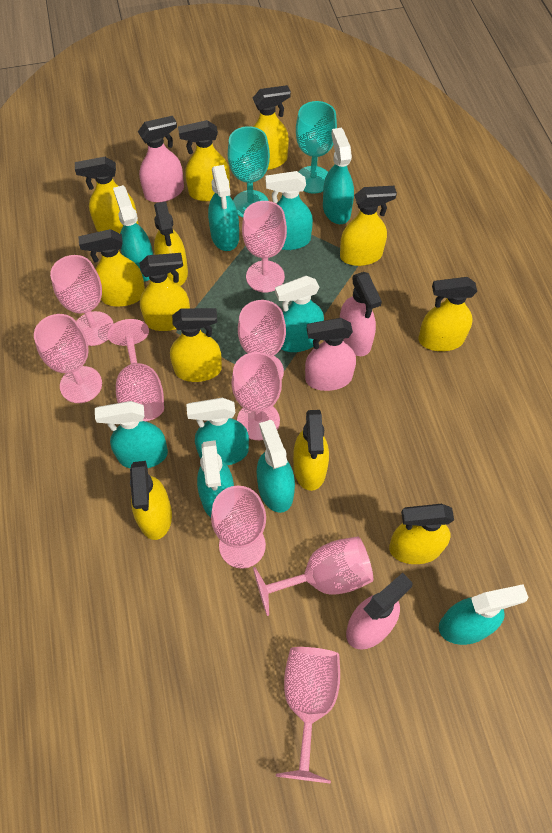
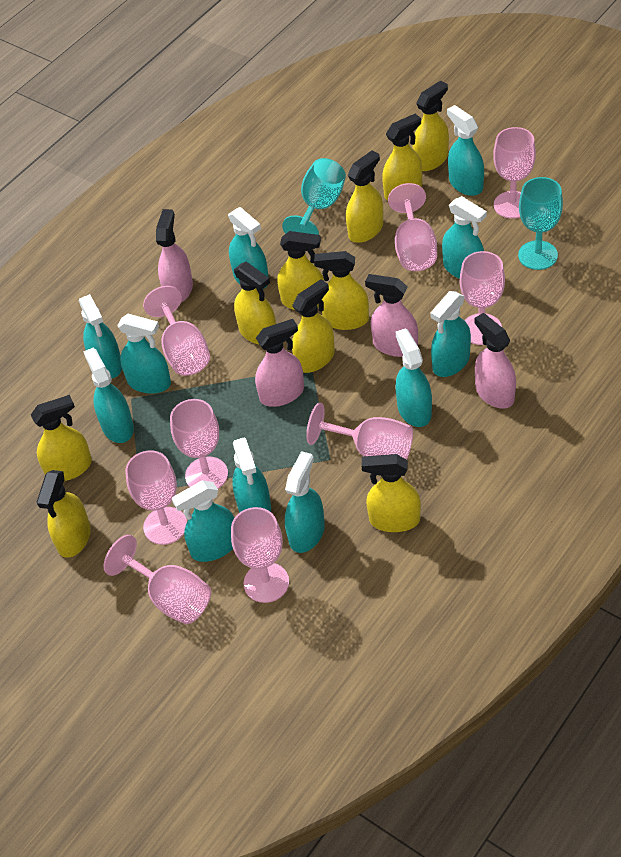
turquoise spray bottle: [95,401,168,468] [113,185,153,282] [186,398,249,465] [197,440,234,517] [208,165,239,251] [257,420,295,513] [265,171,313,250] [275,276,324,352] [323,128,354,224] [439,584,529,645] = 10 -> [79,294,122,378] [83,348,134,443] [117,314,171,394] [172,481,234,562] [228,207,268,288] [232,437,271,513] [285,451,325,553] [396,328,432,427] [431,291,471,377] [442,196,487,279] [447,105,484,196] = 11
yellow spray bottle: [75,157,138,233] [78,229,145,307] [130,461,172,540] [139,253,190,331] [154,201,188,286] [170,308,222,382] [178,120,230,201] [253,85,291,170] [293,410,329,491] [340,186,397,266] [389,504,454,564] [418,277,477,351] = 12 -> [31,395,92,481] [37,470,91,558] [234,262,276,345] [278,231,324,310] [292,279,335,373] [314,251,369,330] [346,150,384,243] [362,454,421,532] [382,114,422,200] [412,80,449,171] = 10

